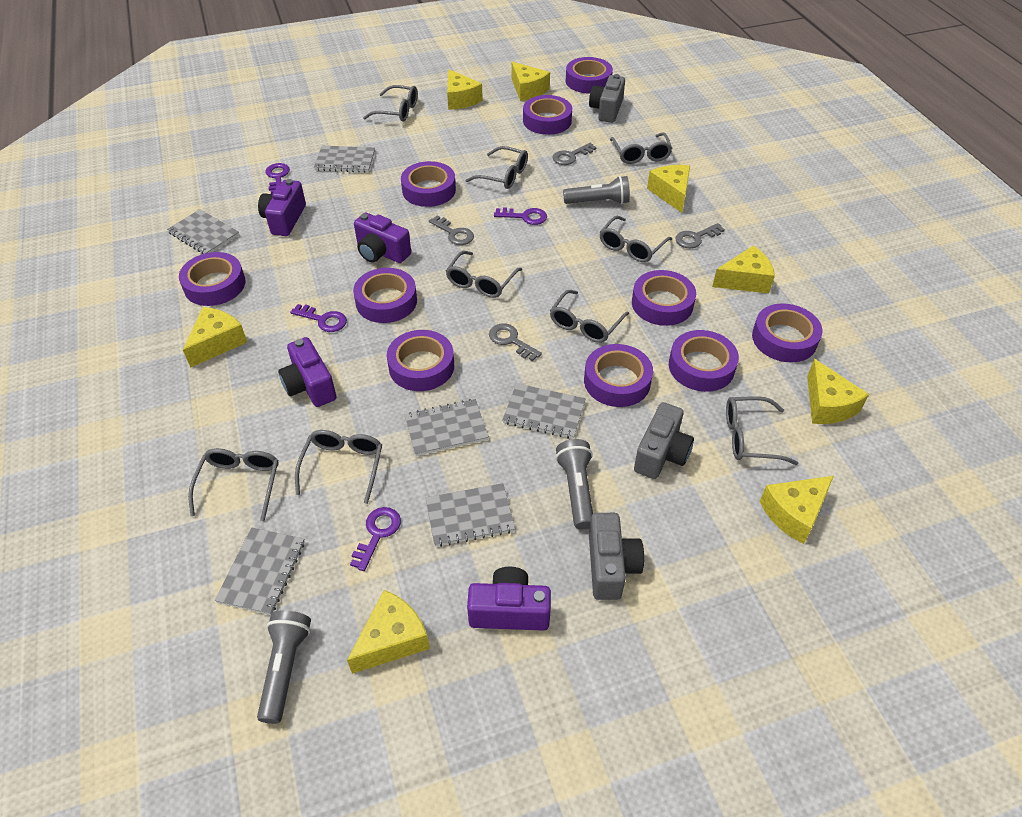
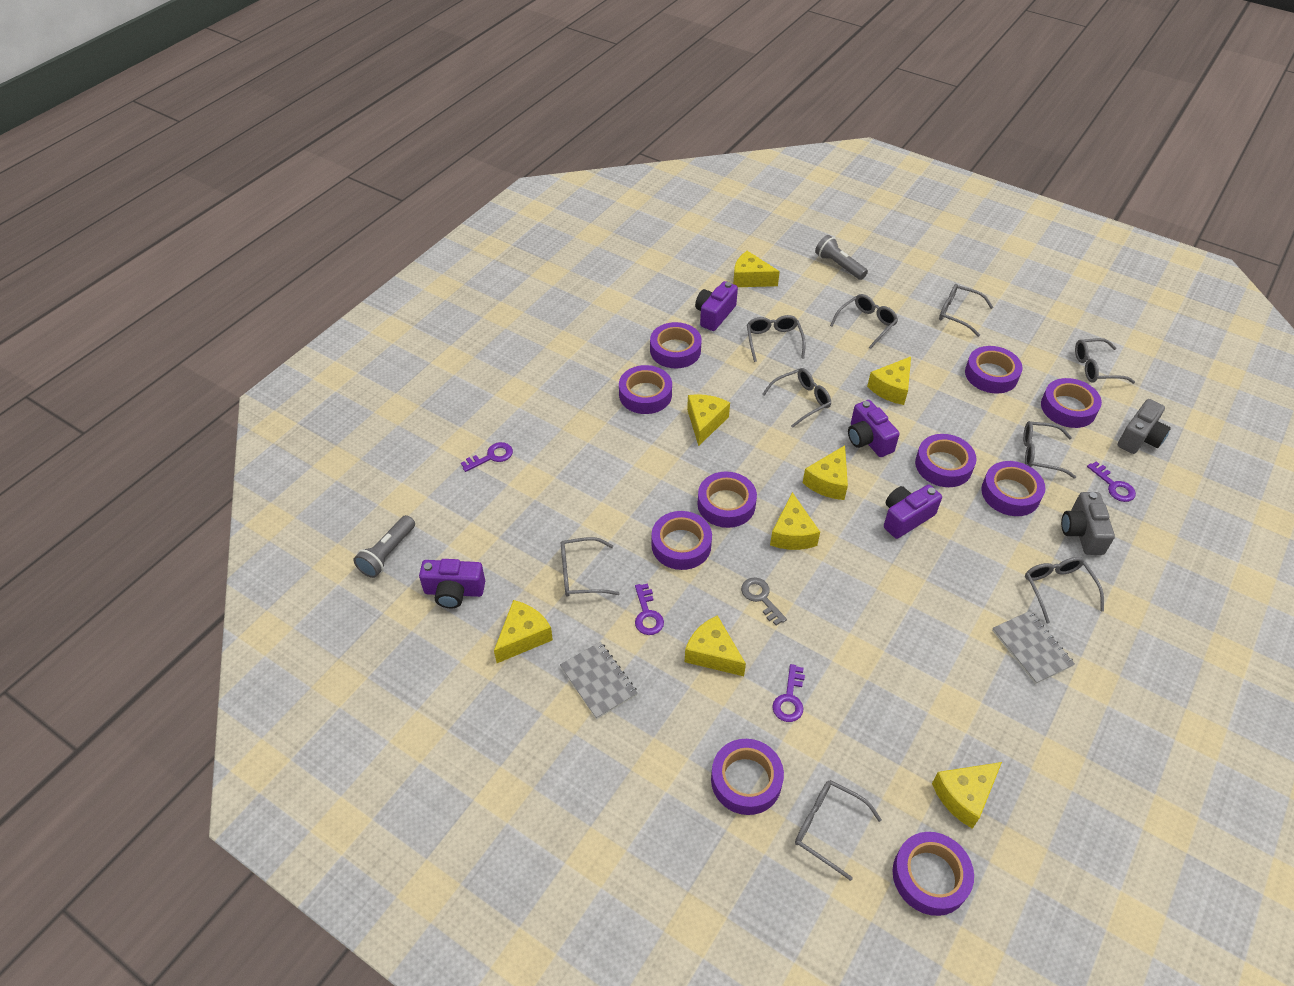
grey camera: [589,74,625,123] [589,513,644,600] [634,402,694,479] = 3 -> [1061,492,1115,555] [1118,399,1171,454] = 2
grey flashlight: [257,610,311,724] [556,439,593,530] [563,176,630,204] = 3 -> [353,515,415,578] [815,235,868,280] = 2
grey key: [429,216,474,245] [489,323,542,361] [552,143,596,165] [675,223,725,248] = 4 -> [741,577,787,625] = 1
grey notebook: [167,209,239,254] [215,527,305,615] [314,146,375,173] [405,399,489,456] [426,483,515,547] [502,383,586,439] = 6 -> [560,642,638,719] [992,611,1075,684] = 2

